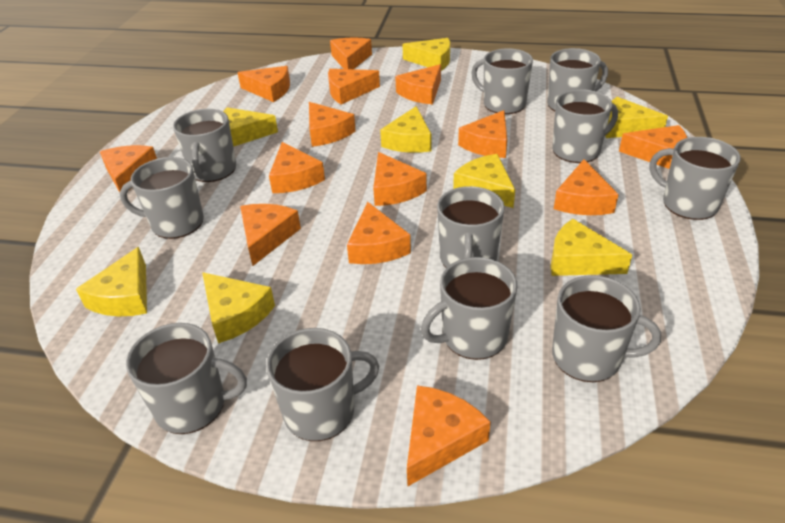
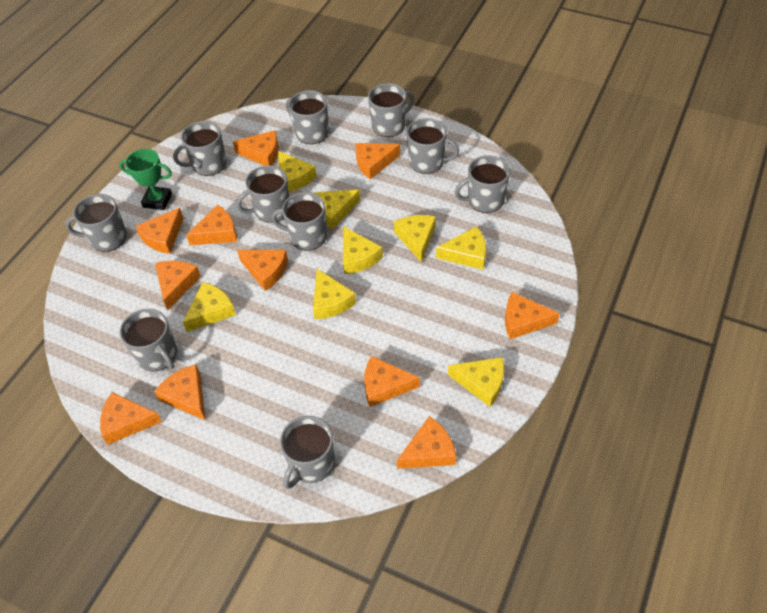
green trophy: none = 0 -> [119,149,172,210] = 1
grey mug: [120,157,204,239] [126,323,247,434] [173,109,236,182] [266,328,379,441] [421,257,517,360] [437,186,505,268] [471,48,533,114] [547,48,608,111] [552,89,618,163] [552,275,661,382] [650,137,741,220] = 11 -> [65,194,127,252] [120,309,177,371] [173,121,226,176] [236,165,289,223] [271,192,327,250] [280,416,335,489] [286,90,329,144] [368,83,414,137] [407,118,459,174] [455,155,510,213] = 10
orange cheese: [100,145,157,192] [237,66,290,102] [240,204,301,266] [269,142,325,193] [309,102,356,147] [328,69,380,105] [330,37,372,69] [347,202,411,264] [373,152,427,206] [395,64,441,104] [407,385,491,486] [458,110,507,158] [554,159,619,215] [619,125,687,169] = 14 -> [100,392,162,445] [135,208,184,254] [154,364,205,420] [155,261,201,310] [186,205,237,245] [233,130,278,166] [237,250,288,291] [356,143,400,179] [364,356,420,407] [397,416,456,469] [505,292,560,339] = 11

